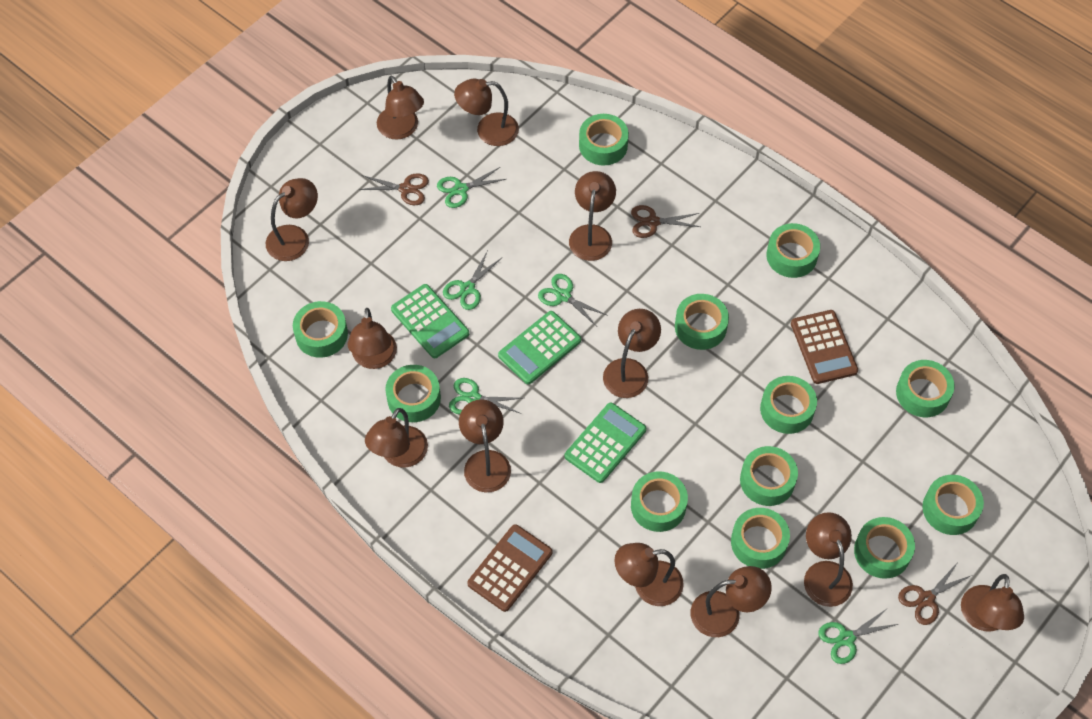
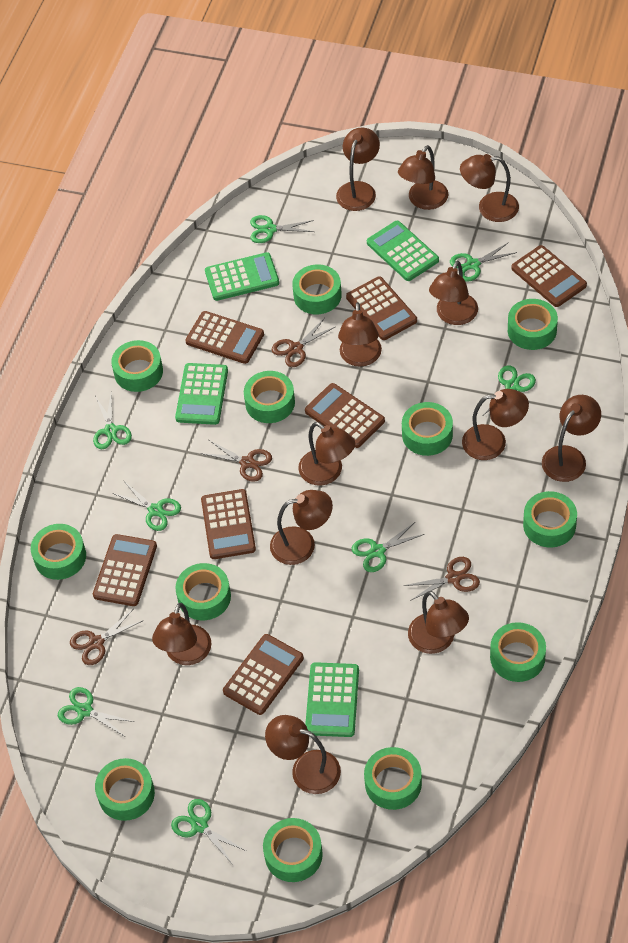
brown calculator: [467,524,552,612] [791,310,858,384] = 2 -> [93,534,157,606] [185,311,264,364] [201,489,256,559] [223,634,304,715] [305,383,385,448] [346,276,417,340] [511,245,587,307] = 7
brown scissors: [358,173,429,205] [631,205,700,238] [898,561,972,625] = 3 -> [70,609,144,665] [201,440,272,482] [272,318,335,367] [403,557,480,601] = 4
green calculator: [391,284,469,358] [498,311,581,384] [565,403,646,483] = 3 -> [175,363,228,425] [205,252,279,301] [305,662,359,737] [367,221,439,281] = 4
green scissors: [437,167,506,208] [443,250,501,310] [449,378,523,414] [538,274,608,327] [818,607,898,664] = 5 -> [58,687,135,736] [93,392,132,449] [113,481,181,531] [171,799,246,863] [250,215,314,243] [352,522,425,572] [450,242,517,282] [484,366,536,415] = 8

